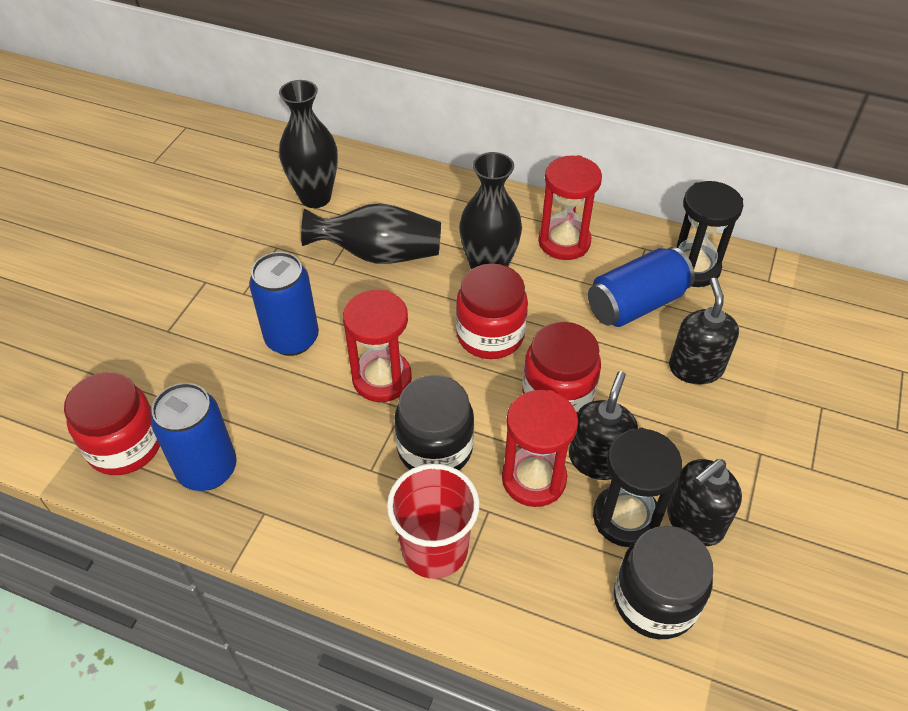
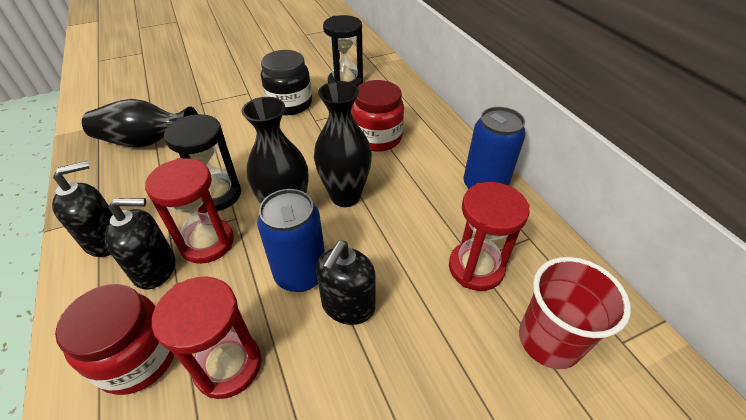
black jar: [394,375,474,470] [614,526,713,639] = 2 -> [261,50,312,115] = 1
blue can: [151,383,237,491] [249,252,319,356] [588,247,695,327] = 3 -> [257,189,325,292] [464,107,526,190] = 2
red jar: [64,372,160,475] [456,264,528,359] [522,322,601,413] = 3 -> [55,284,174,395] [352,80,404,152] = 2

